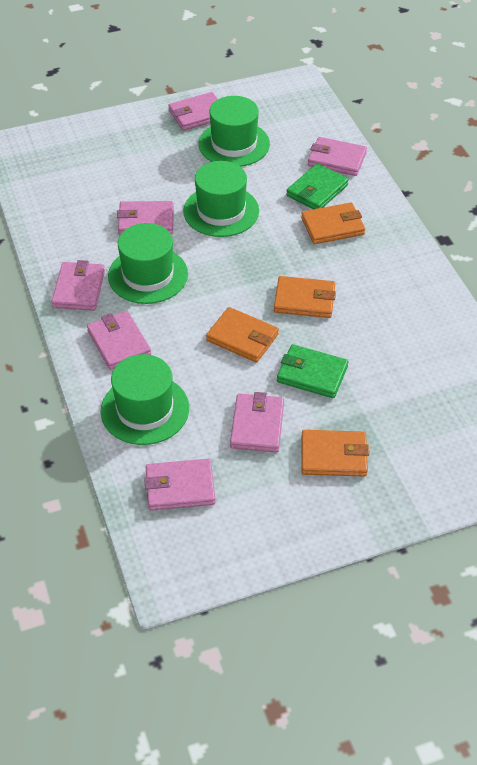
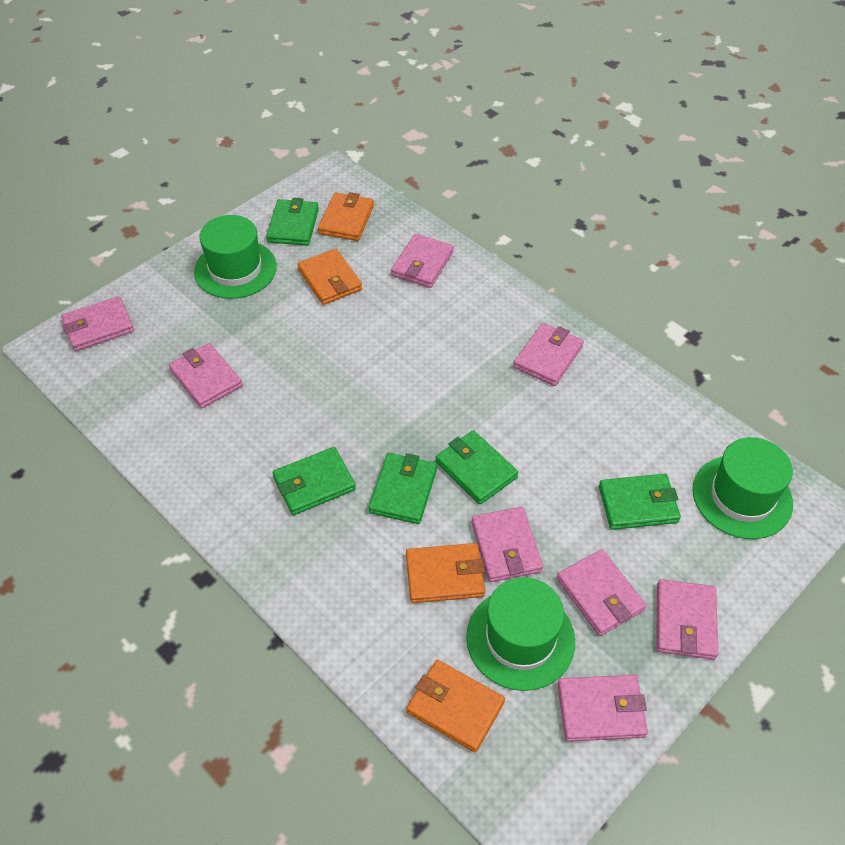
green hat: [101,354,189,445] [108,223,188,304] [183,161,259,237] [198,96,270,167] = 4 -> [194,215,277,299] [466,577,575,691] [693,437,793,539] = 3
green wallet: [277,344,348,398] [286,163,349,209] = 2 -> [266,198,319,246] [273,447,356,515] [369,453,437,524] [436,430,518,504] [599,474,681,530] = 5
pink wallet: [52,260,105,311] [87,311,151,370] [117,201,174,235] [144,459,215,511] [168,92,218,131] [230,392,284,452] [308,137,367,176] = 7 -> [61,296,134,351] [169,343,243,409] [391,234,454,288] [471,507,543,582] [513,323,584,386] [557,549,646,636] [557,675,648,742] [656,579,718,660] = 8

